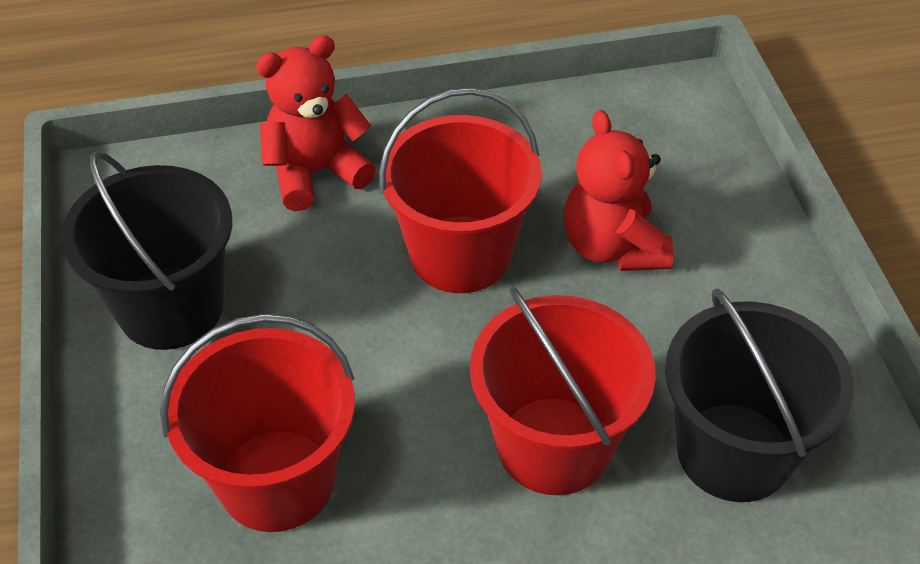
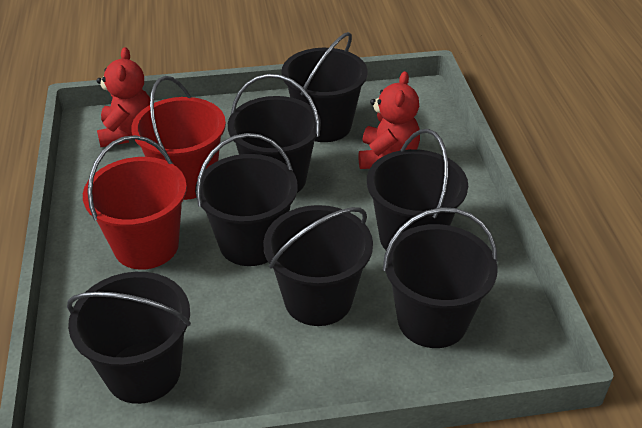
black bucket: [61,151,232,350] [665,289,854,502] = 2 -> [67,272,191,404] [195,133,298,266] [228,74,321,193] [263,205,373,326] [281,32,367,142] [367,129,468,250] [383,207,498,348] = 7
red bucket: [160,314,355,532] [379,88,542,293] [470,287,656,495] = 3 -> [83,135,187,270] [131,76,226,200] = 2

